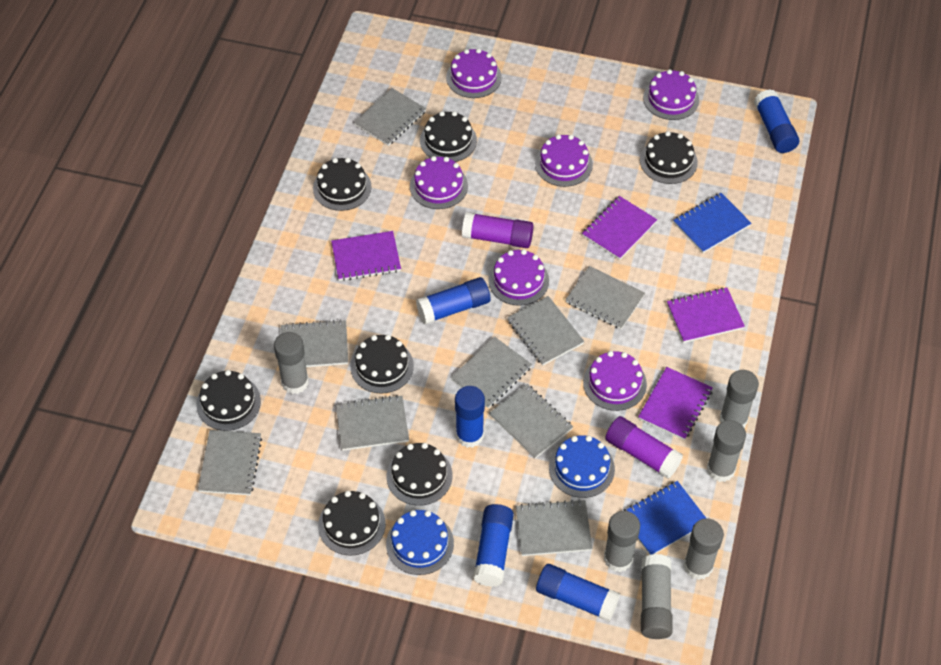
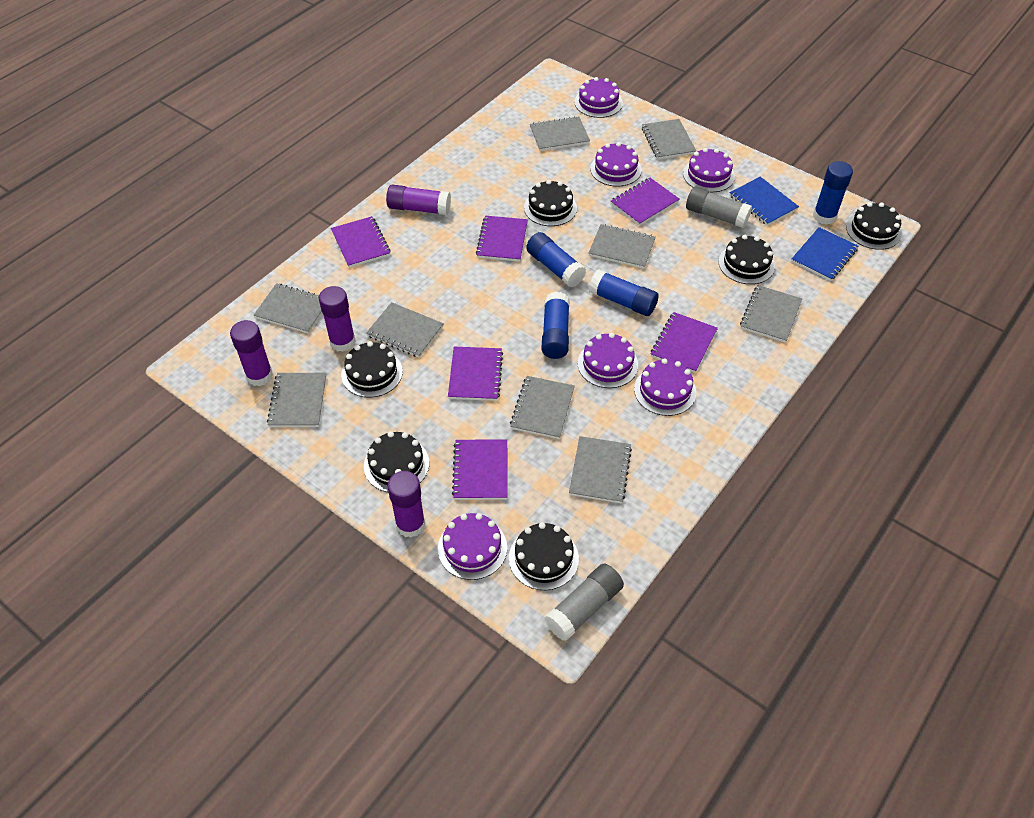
black cake: [196,370,261,431] [313,158,371,211] [318,491,386,556] [351,335,414,394] [387,443,453,506] [420,111,477,162] [640,131,698,184] = 7 -> [341,341,403,398] [364,431,429,492] [509,522,579,590] [524,180,577,226] [719,235,775,284] [846,202,902,250] = 6
blue cake: [386,510,454,575] [549,435,615,498] = 2 -> none = 0
blue glue stick: [416,277,490,325] [455,386,485,448] [473,504,514,587] [536,564,620,621] [754,89,799,153] = 5 -> [526,232,586,287] [541,292,570,359] [589,269,659,316] [813,161,853,225] = 4
grey glue stick: [274,332,309,394] [604,511,640,572] [641,554,673,639] [684,518,724,580] [707,420,746,482] [720,370,759,428] = 6 -> [544,563,624,641] [686,187,752,228] = 2
purple glue stick: [462,212,533,248] [605,416,683,479] = 2 -> [230,320,273,386] [319,286,356,352] [386,185,451,215] [387,471,425,538] = 4
purple notebook: [331,231,401,281] [582,196,657,260] [638,367,713,440] [667,287,745,343] = 4 -> [331,216,391,268] [448,347,503,401] [452,439,508,500] [476,216,528,262] [611,178,679,226] [651,312,718,373] = 6

